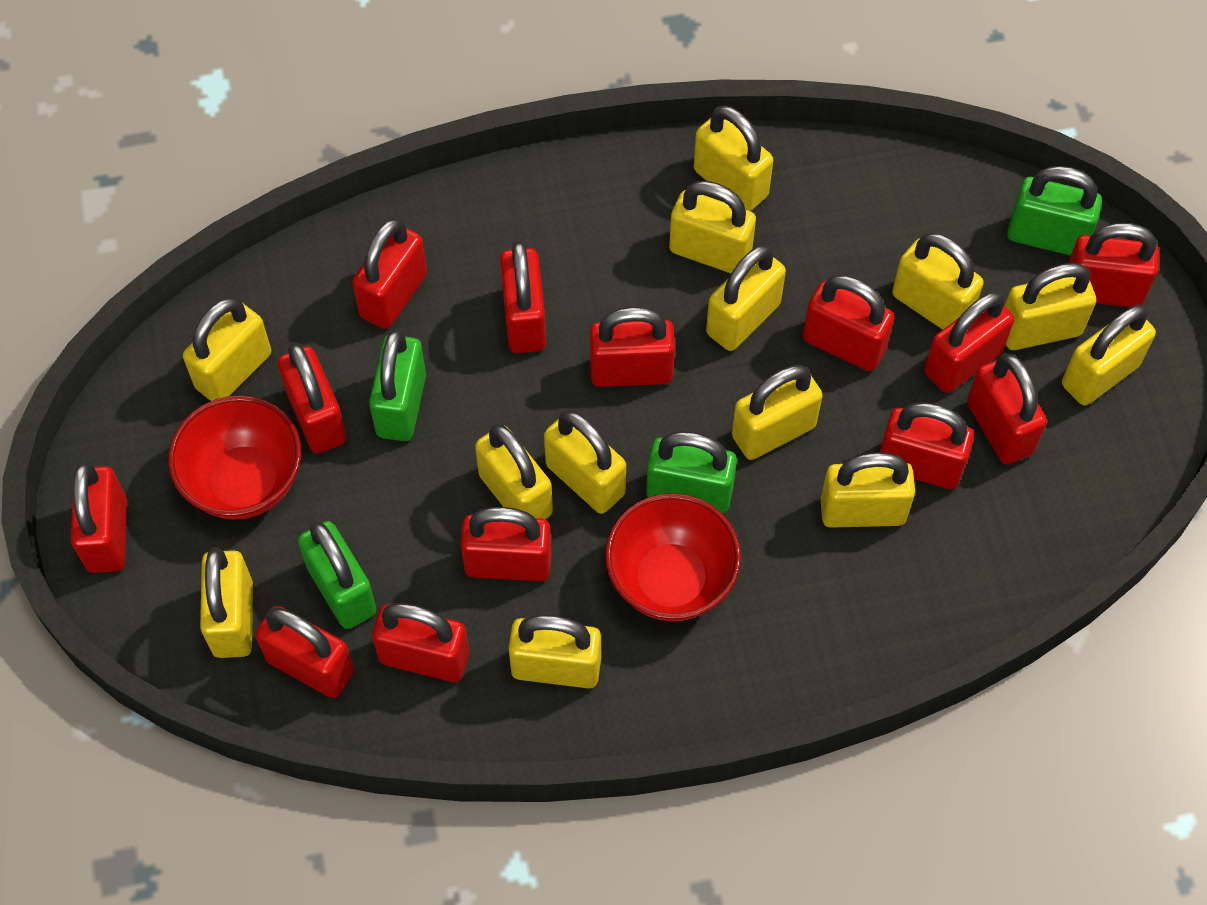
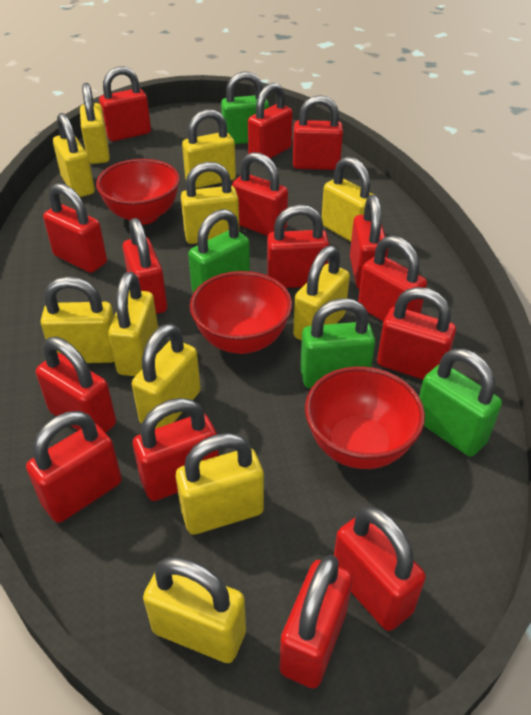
red bowl: [168,395,301,520] [605,493,741,621] = 2 -> [96,159,180,225] [190,271,292,354] [305,366,425,469] = 3
red padlock: [71,461,127,573] [255,606,354,698] [278,342,347,454] [352,218,427,329] [372,603,469,682] [461,507,552,581] [500,240,546,353] [590,307,675,387] [803,275,895,371] [880,402,974,489] [924,291,1014,393] [967,353,1047,464] [1068,223,1159,307] = 13 -> [26,411,122,523] [36,337,116,433] [43,183,107,273] [99,66,151,141] [123,218,167,314] [133,398,219,501] [232,152,288,236] [248,83,293,158] [267,204,329,288] [279,555,353,688] [293,95,343,170] [334,506,426,631] [350,195,388,290] [358,236,427,322] [377,287,456,380] = 15
yellow padlock: [183,297,271,401] [200,547,253,658] [475,424,553,519] [508,615,601,689] [544,411,626,514] [669,181,756,273] [694,105,773,211] [706,245,786,351] [732,365,823,460] [821,452,915,528] [892,233,984,330] [1005,263,1096,350] [1062,304,1156,406] = 13 -> [41,276,114,363] [53,113,95,197] [80,83,110,164] [108,272,158,376] [132,324,201,429] [143,557,246,663] [176,433,264,535] [181,162,240,244] [182,109,236,188] [293,246,350,341] [322,157,375,242] = 11

